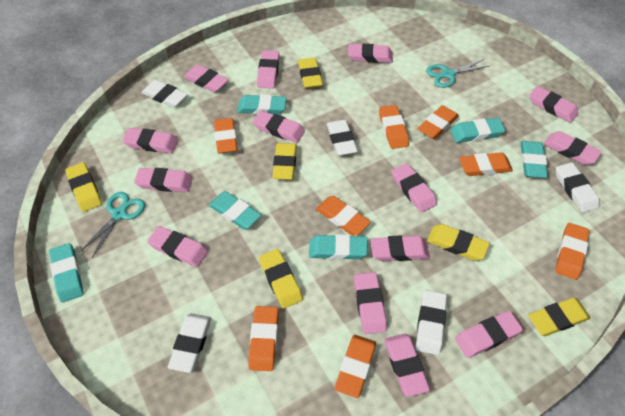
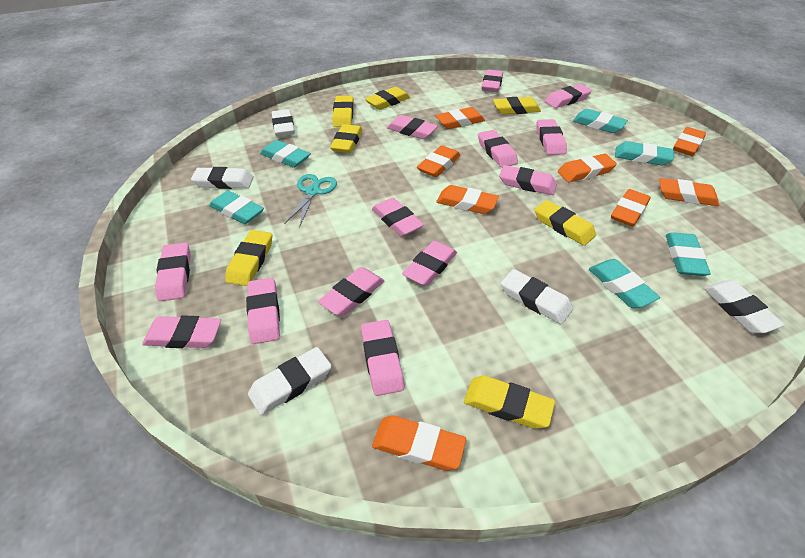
pink eraser: [122,128,178,153] [134,168,192,192] [147,226,208,267] [184,64,229,93] [253,111,305,143] [257,50,279,88] [348,44,393,63] [354,272,387,334] [371,235,429,261] [384,334,430,397] [392,163,437,213] [455,311,523,358] [529,86,579,123] [544,131,602,165] = 14 -> [142,315,221,348] [155,243,191,301] [246,278,280,344] [318,267,385,316] [361,320,405,396] [372,198,424,237] [387,115,438,139] [402,241,457,286] [478,130,518,168] [482,70,503,92] [499,165,557,195] [537,119,567,155] [545,84,592,108] = 13
turquoise scissors: [80,192,145,258] [426,59,489,88] = 2 -> [284,174,337,228] = 1
yellow eraser: [65,162,102,212] [259,249,303,309] [272,143,297,180] [298,58,323,88] [427,224,490,261] [528,298,590,336] = 6 -> [225,230,272,286] [330,124,362,153] [332,96,354,127] [365,87,410,110] [464,375,555,429] [493,97,541,114] [534,200,596,246] = 7

